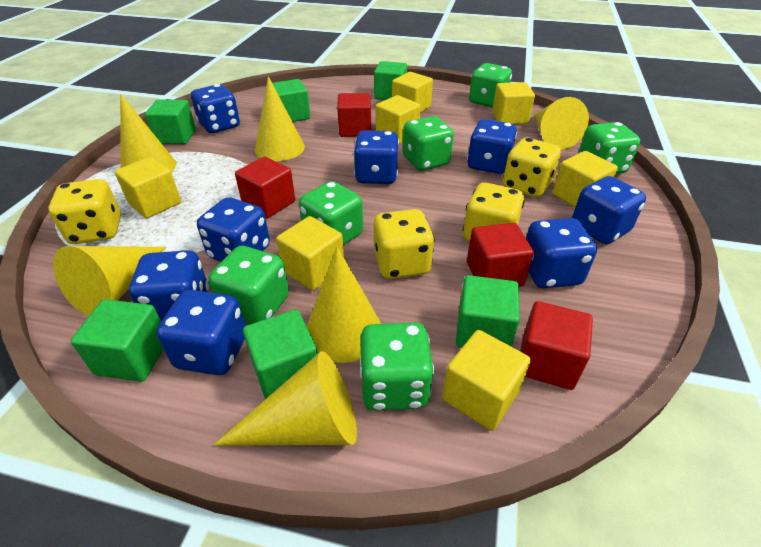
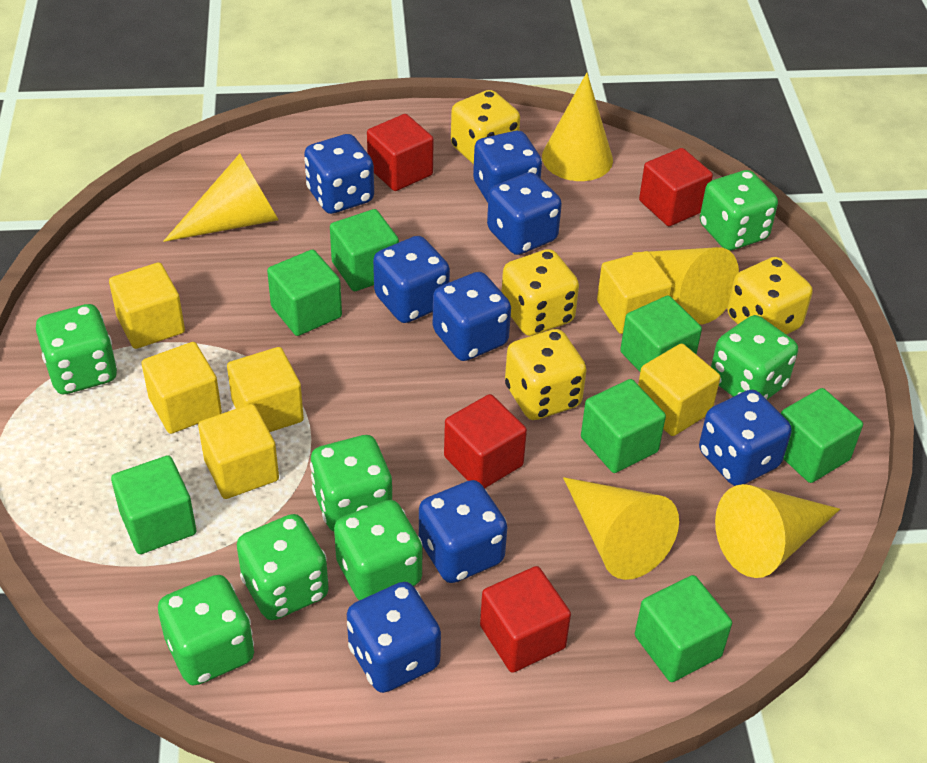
green cube: [71,299,164,382] [145,100,196,144] [243,309,318,399] [272,79,310,122] [374,61,407,100] [456,275,520,347] = 6 -> [111,455,196,554] [267,249,342,336] [330,209,399,291] [581,379,666,473] [620,295,702,372] [635,575,732,682] [781,388,863,483] = 7
green dice: [208,246,289,324] [299,181,363,245] [360,323,434,411] [403,116,454,171] [469,63,512,108] [578,122,640,174] = 6 -> [36,304,117,394] [158,575,254,686] [236,514,329,620] [310,435,392,531] [334,500,422,600] [700,170,778,251] [711,315,798,399] = 7
yellow cone: [53,246,166,316] [120,94,176,172] [213,351,357,446] [255,76,305,161] [307,246,381,363] [533,97,589,149] = 6 -> [163,154,279,242] [542,73,613,181] [563,477,679,580] [632,247,739,324] [715,484,840,578] = 5
yellow cube: [115,157,181,218] [276,216,344,291] [376,95,421,144] [392,72,433,113] [442,330,531,431] [492,82,535,124] [553,151,618,207] = 7 -> [109,262,185,349] [142,342,222,434] [198,404,279,499] [227,347,304,432] [597,251,673,334] [638,343,720,436] = 6

